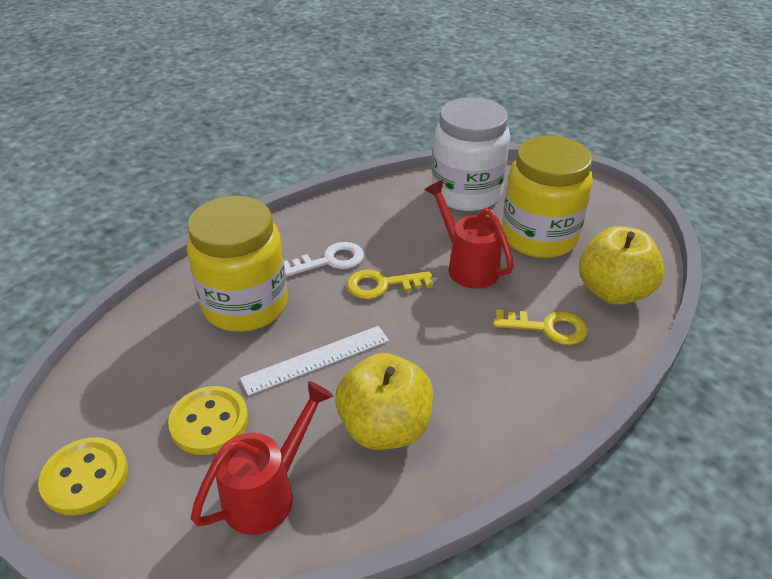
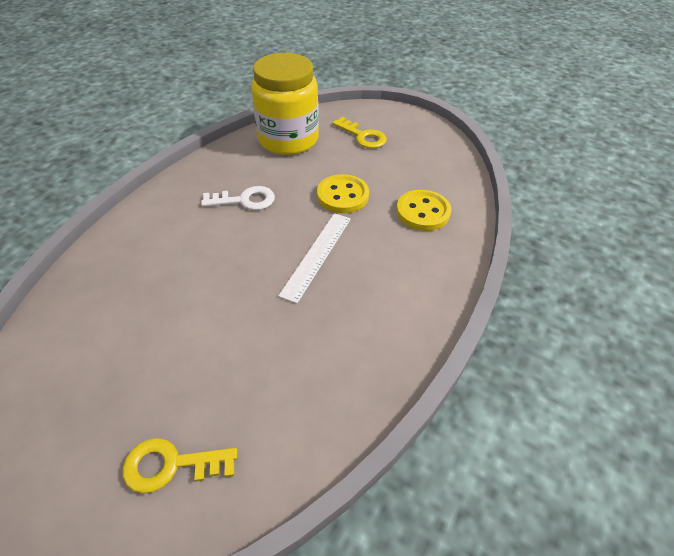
red watering can: [191,381,334,535] [424,180,514,289] = 2 -> none = 0
white jar: [432,97,510,211] = 1 -> none = 0
yellow apple: [335,353,433,450] [579,226,664,305] = 2 -> none = 0
yellow jar: [187,196,288,332] [502,136,593,258] = 2 -> [251,53,319,155] = 1

